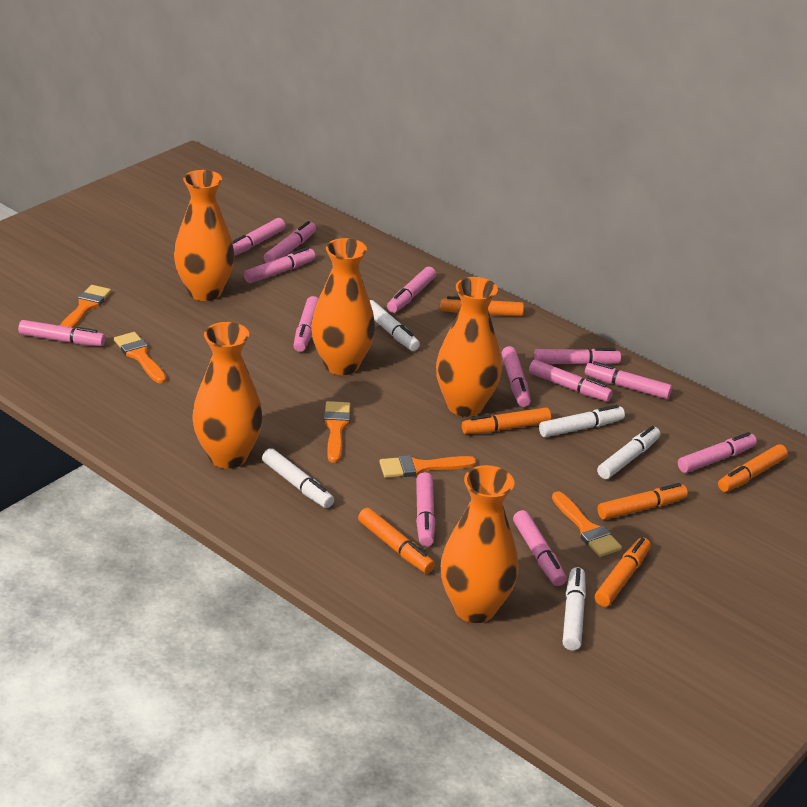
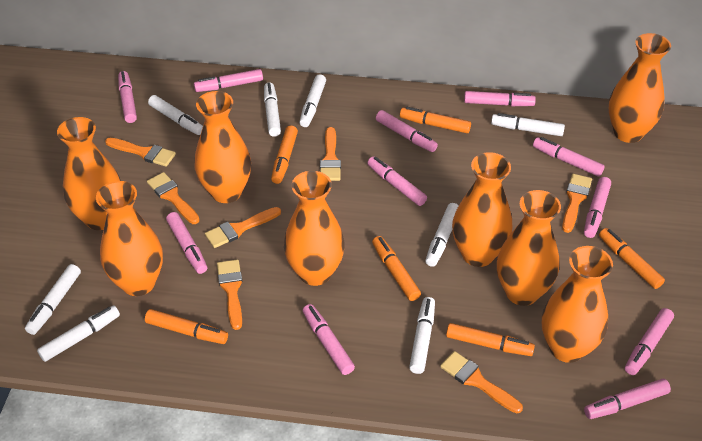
orange brush: [60,285,111,328] [114,332,166,384] [324,401,351,463] [379,455,476,478] [552,491,622,557] = 5 -> [105,137,176,167] [147,172,200,224] [205,207,281,248] [217,259,243,330] [320,127,341,181] [440,351,523,413] [562,174,592,233] = 7
orange vase: [174,170,235,301] [192,322,263,469] [311,238,375,375] [436,277,502,417] [441,465,518,623] = 5 -> [57,117,121,230] [96,181,163,296] [194,91,251,203] [284,171,345,286] [452,152,512,267] [497,190,561,306] [542,246,613,363] [609,33,671,143] = 8
pink marker: [18,320,105,346] [232,218,285,256] [244,247,315,283] [264,221,316,263] [293,296,319,352] [387,266,436,313] [416,472,436,547] [502,346,531,407] [513,510,566,586] [529,360,613,402] [534,348,621,364] [585,361,672,399] [678,432,757,473] = 13 -> [118,71,137,123] [166,212,207,274] [194,69,263,92] [303,304,355,375] [368,156,427,206] [376,110,438,152] [464,91,536,106] [533,137,605,177] [584,177,611,238] [584,379,671,419] [625,308,674,375] = 11
white marker: [262,448,334,508] [370,300,420,351] [539,405,625,437] [563,567,586,650] [597,426,660,479] = 5 -> [25,264,81,335] [37,305,120,362] [148,95,203,135] [264,82,281,137] [299,74,326,127] [409,297,435,374] [425,203,459,267] [491,113,565,136] = 8

